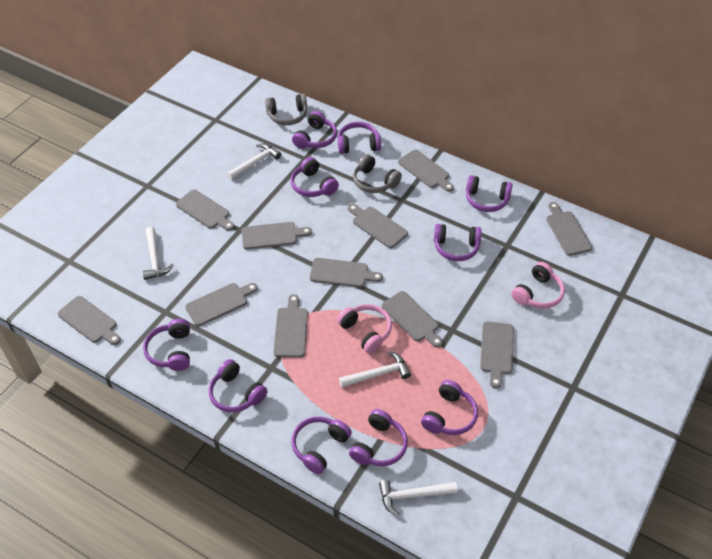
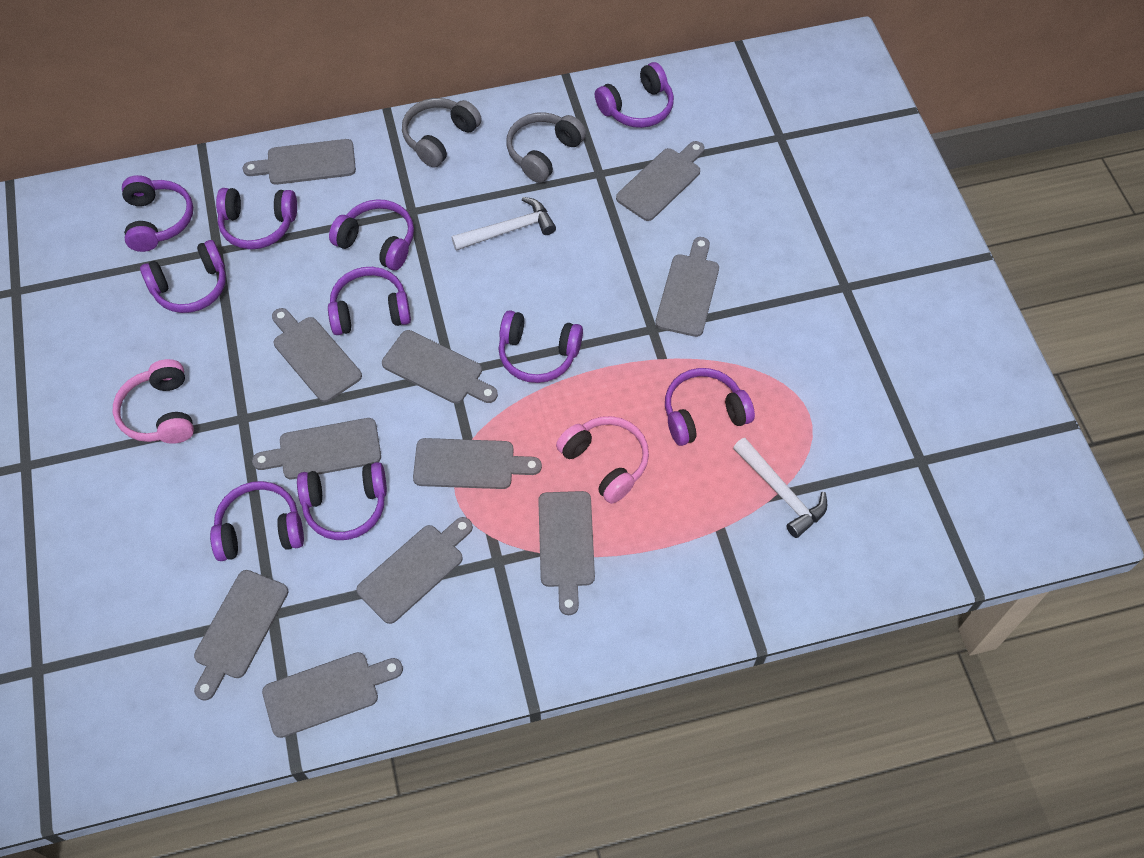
white hammer: [142,227,173,280] [227,144,281,180] [339,351,411,388] [379,480,458,516] = 4 -> [451,197,556,251] [733,438,827,538] = 2

